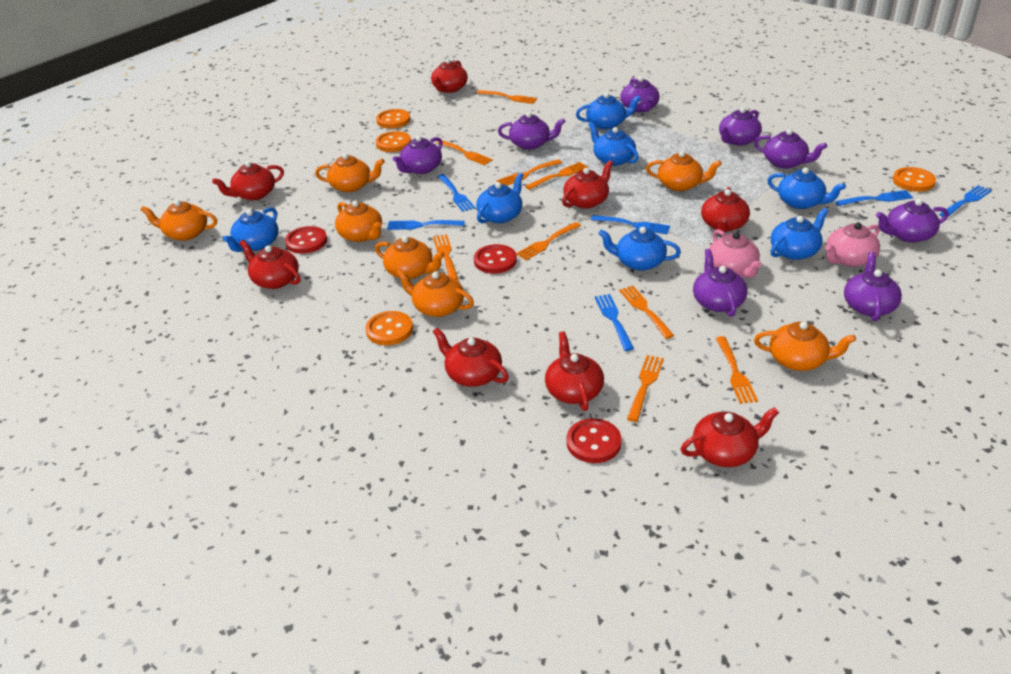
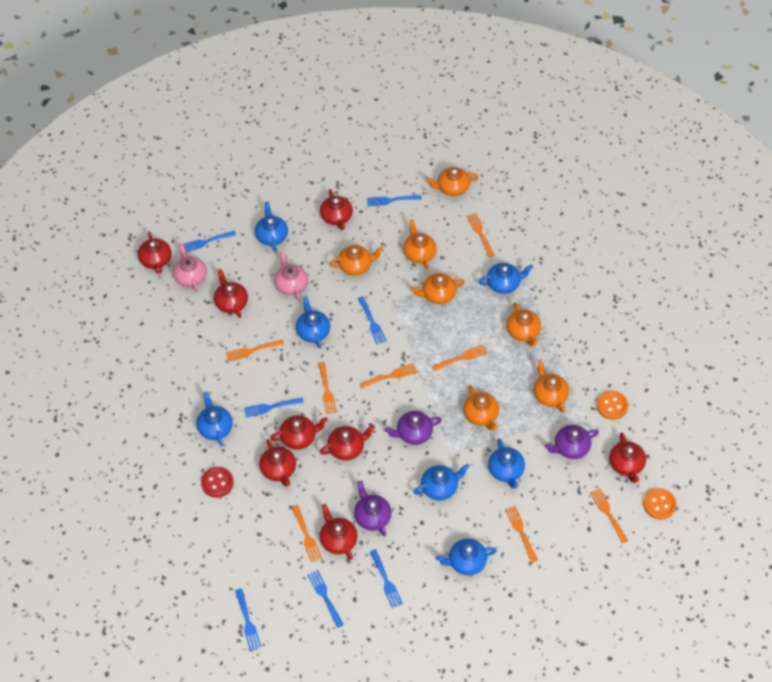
blue fork: [387,220,465,230] [437,174,475,212] [591,215,670,234] [595,294,634,351] [835,190,913,206] [939,185,992,217] = 6 -> [183,231,236,252] [235,589,261,650] [244,397,304,417] [308,570,344,628] [358,296,387,344] [367,195,422,206] [370,549,403,608] = 7
orange button: [365,311,413,345] [376,109,410,128] [376,131,411,152] [893,167,936,192] = 4 -> [596,391,628,420] [643,488,677,520] = 2
orange fork: [433,234,458,280] [436,140,493,165] [476,90,537,104] [497,159,562,186] [516,222,581,260] [525,162,588,190] [619,286,674,339] [627,355,664,422] [715,336,758,404] = 9 -> [226,340,284,362] [292,505,322,562] [318,362,337,414] [360,363,417,389] [432,344,488,372] [467,213,494,257] [505,506,538,563] [590,488,628,543] = 8
purple teapot: [393,136,443,174] [498,112,565,150] [620,77,659,113] [693,249,747,317] [719,107,762,146] [754,129,827,169] [844,252,902,321] [876,199,949,243] = 8 -> [354,480,392,537] [385,411,442,445] [545,425,599,459] = 3
red button: [285,226,327,254] [474,244,517,274] [567,418,622,463] = 3 -> [201,467,234,498] = 1

